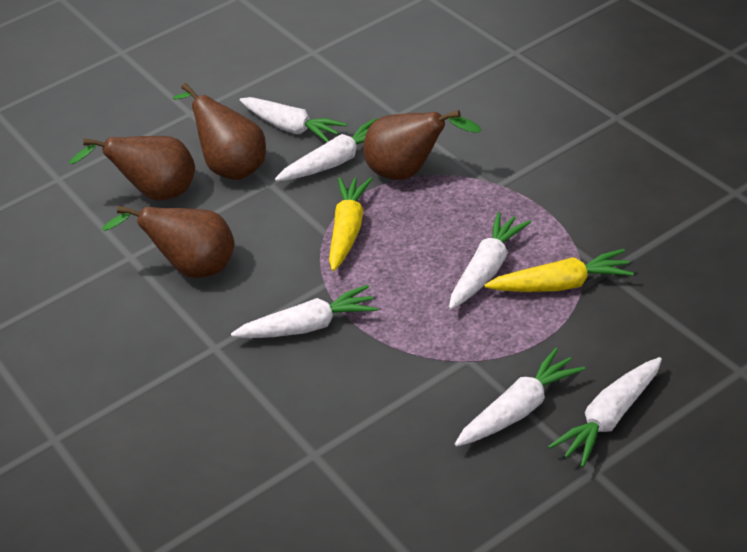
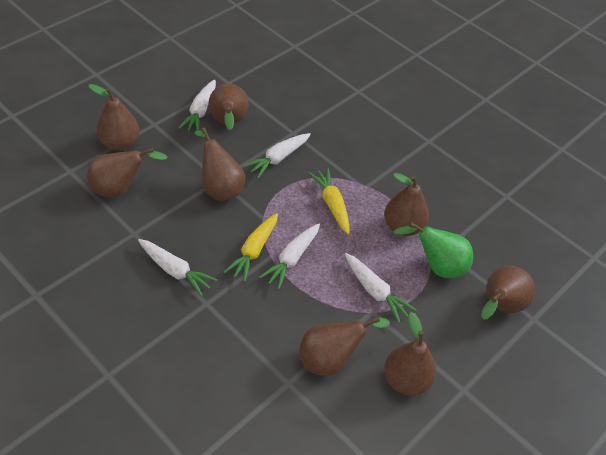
brown pear: [69,136,195,201] [102,206,235,278] [173,83,266,180] [363,110,481,180] = 4 -> [87,148,167,197] [88,84,139,150] [194,127,245,201] [208,84,249,130] [299,316,390,376] [384,173,429,236] [384,312,436,396] [481,266,535,319] = 8
green pear: none = 0 -> [393,222,473,278] = 1
white carrot: [231,285,378,338] [239,97,347,142] [275,118,377,181] [449,212,531,309] [455,348,585,446] [548,357,662,468] = 6 -> [138,239,217,296] [178,79,216,131] [243,133,311,178] [259,223,320,289] [345,253,416,323] = 5

